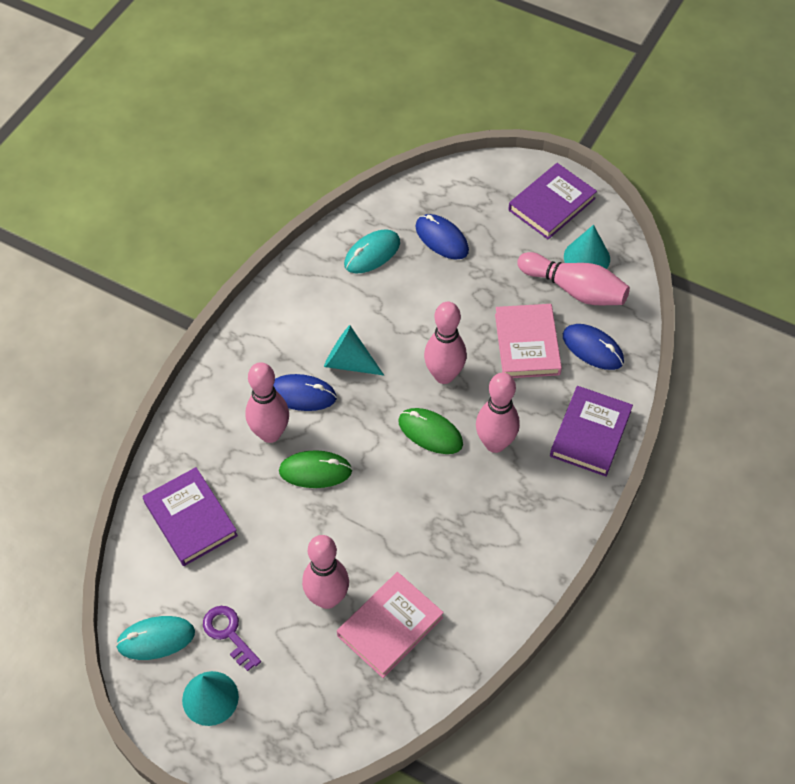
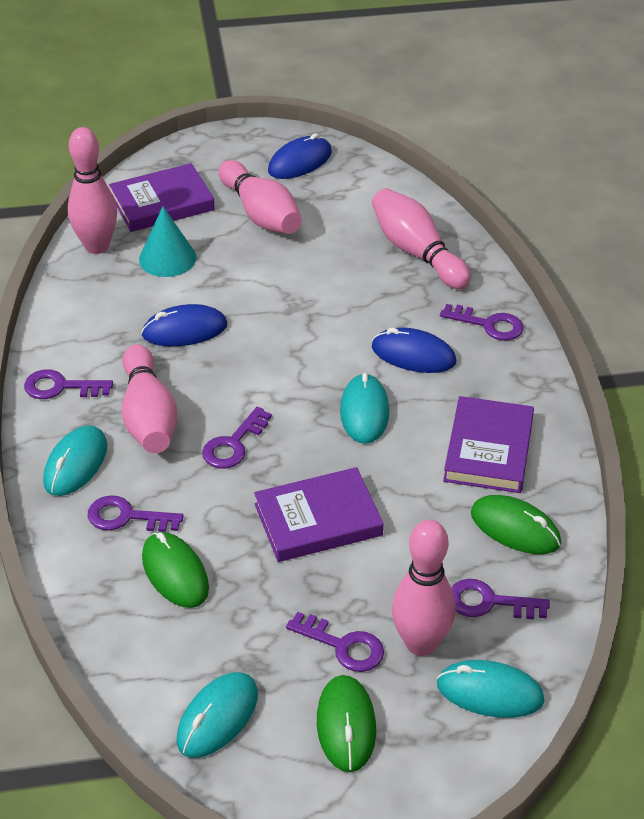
green mouse: [279,450,352,488] [398,408,463,454] = 2 -> [142,532,209,608] [317,675,376,772] [471,495,561,554] = 3
pink book: [337,572,444,678] [495,304,562,378] = 2 -> none = 0
purple key: [203,606,261,671] = 1 -> [24,369,113,399] [88,495,184,532] [202,407,272,469] [286,612,384,672] [440,304,524,341] [451,579,550,619] = 6
turquoise cone: [182,671,239,726] [324,325,384,376] [564,225,610,269] = 3 -> [139,207,196,277] = 1
turquoise mouse: [116,616,195,660] [344,229,400,273] = 2 -> [43,425,107,496] [176,672,258,758] [340,373,389,444] [437,660,544,718] = 4

